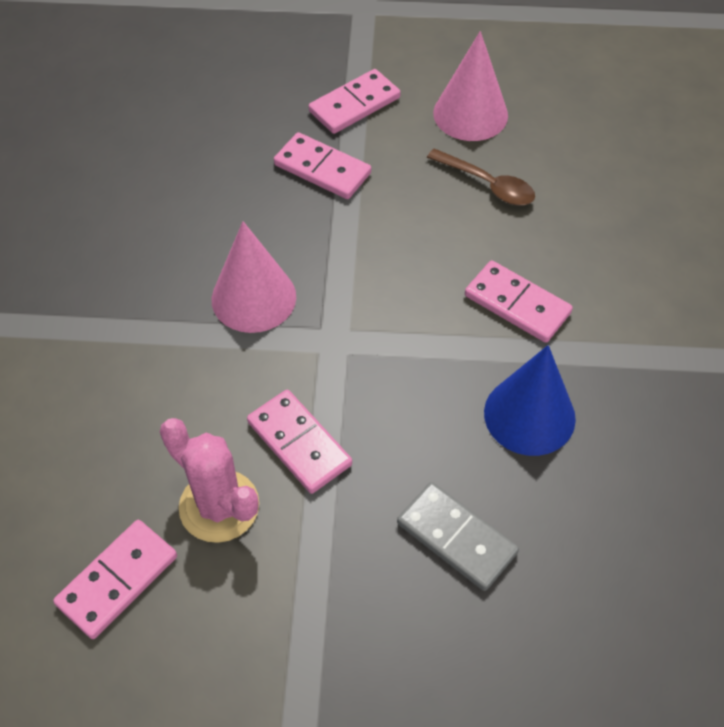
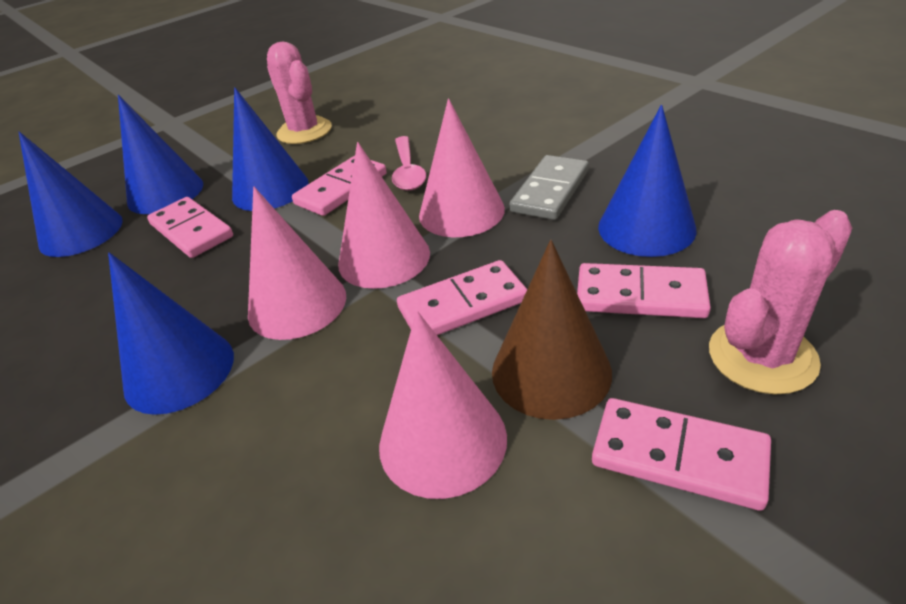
blue cone: [484,345,576,456] = 1 -> [19,131,123,257] [108,252,234,415] [118,95,203,214] [232,87,309,211] [598,105,697,257] = 5
brown cone: none = 0 -> [492,240,612,420] = 1
brown spoon: [427,148,535,205] = 1 -> none = 0
pink cactus: [160,418,259,543] = 1 -> [267,41,332,144] [709,210,852,395] = 2
pink cone: [212,221,296,333] [433,31,508,141] = 2 -> [248,187,346,340] [338,142,430,289] [379,311,507,499] [419,98,505,237] = 4
pink spoon: none = 0 -> [392,136,426,191] = 1

